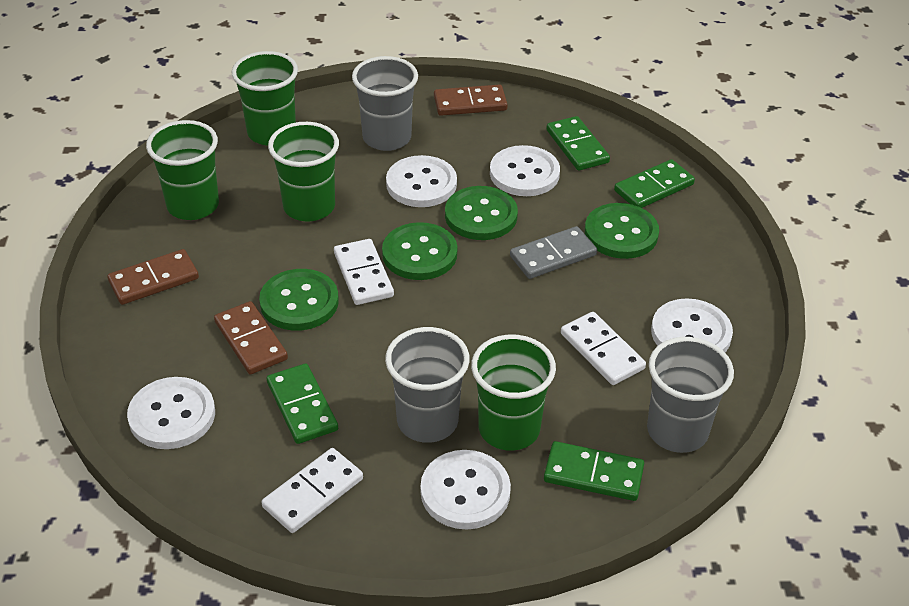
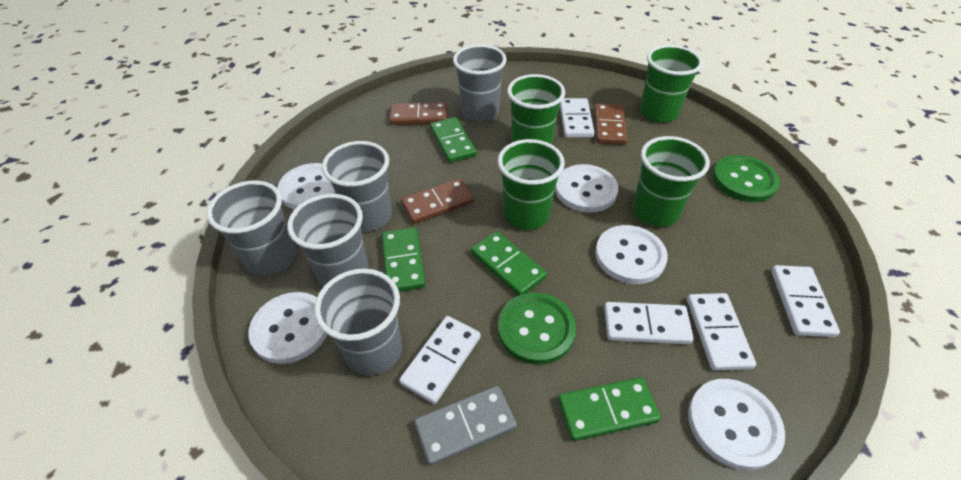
green button: [259,269,339,331] [382,222,457,280] [445,186,518,240] [585,203,659,259] = 4 -> [498,292,576,365] [712,155,780,202] = 2
grey cup: [352,56,418,151] [385,327,470,443] [647,337,734,453] = 3 -> [207,181,296,276] [287,194,369,287] [314,269,402,376] [322,141,392,231] [453,44,507,122] = 5
white domino: [261,448,363,533] [334,239,394,305] [561,312,646,385] = 3 -> [399,316,481,404] [560,98,595,138] [604,302,694,344] [687,293,756,371] [771,265,840,337] = 5

